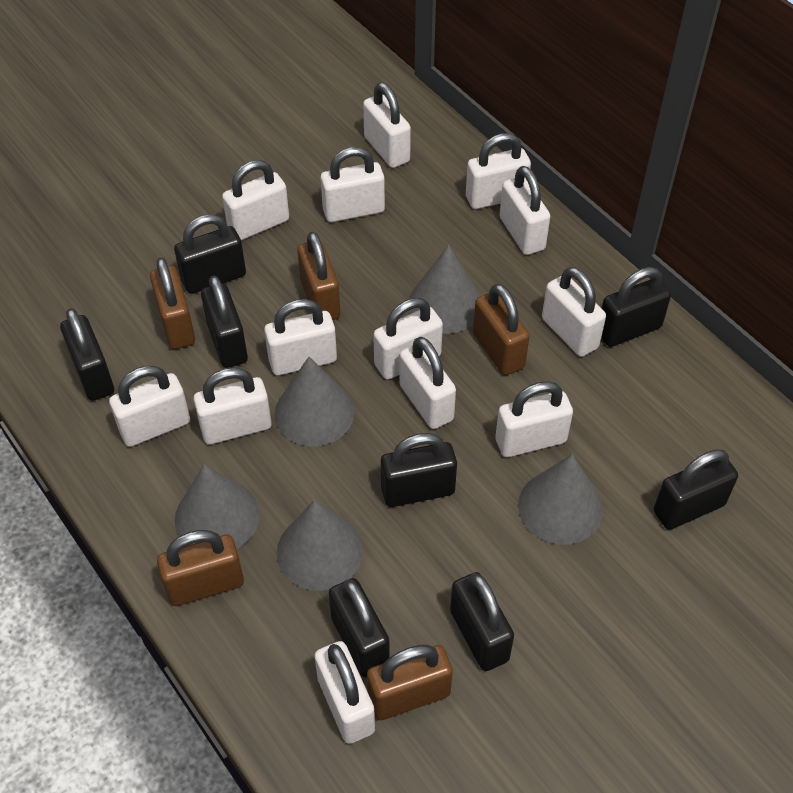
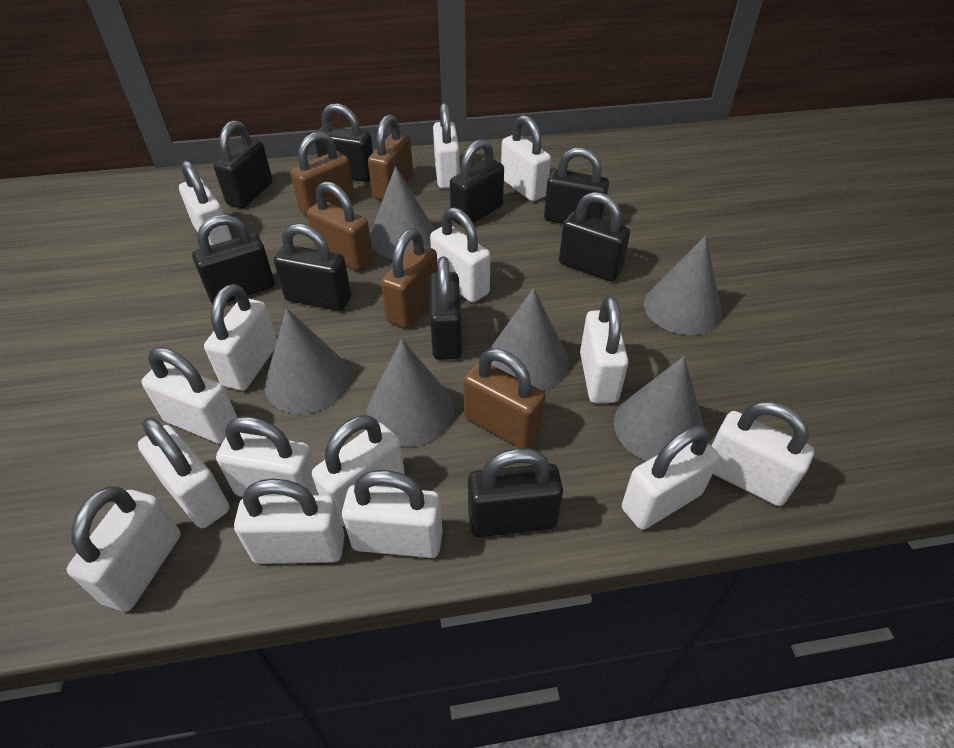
black padlock: [60,308,114,401] [174,214,246,294] [201,275,248,368] [329,578,390,677] [381,433,457,507] [450,572,514,671] [601,267,671,347] [654,449,738,530] = 8 -> [192,215,275,304] [214,120,273,208] [274,224,351,311] [315,103,373,182] [430,256,462,360] [450,139,504,226] [468,448,563,537] [544,147,609,224] [559,192,630,282] = 9
grey cone: [174,464,260,549] [274,357,354,447] [277,500,363,591] [409,245,480,334] [518,454,603,545] = 5 -> [265,308,351,414] [366,339,454,447] [370,166,435,259] [490,288,569,391] [614,356,704,461] [644,235,722,335] = 6
white padlock: [109,366,190,447] [193,367,272,445] [222,160,289,240] [264,299,337,376] [314,641,375,744] [321,147,385,222] [363,82,411,168] [373,298,443,380] [399,337,456,429] [466,133,531,209] [495,381,573,457] [500,166,550,255] [542,267,606,357] = 13 -> [67,487,181,612] [138,418,229,529] [142,347,238,444] [179,160,232,246] [204,284,277,391] [216,417,318,497] [234,479,345,564] [312,415,405,526] [342,470,443,558] [430,207,491,303] [433,103,460,189] [501,115,551,201] [580,296,629,403] [622,426,720,530] [712,402,814,506] = 15

